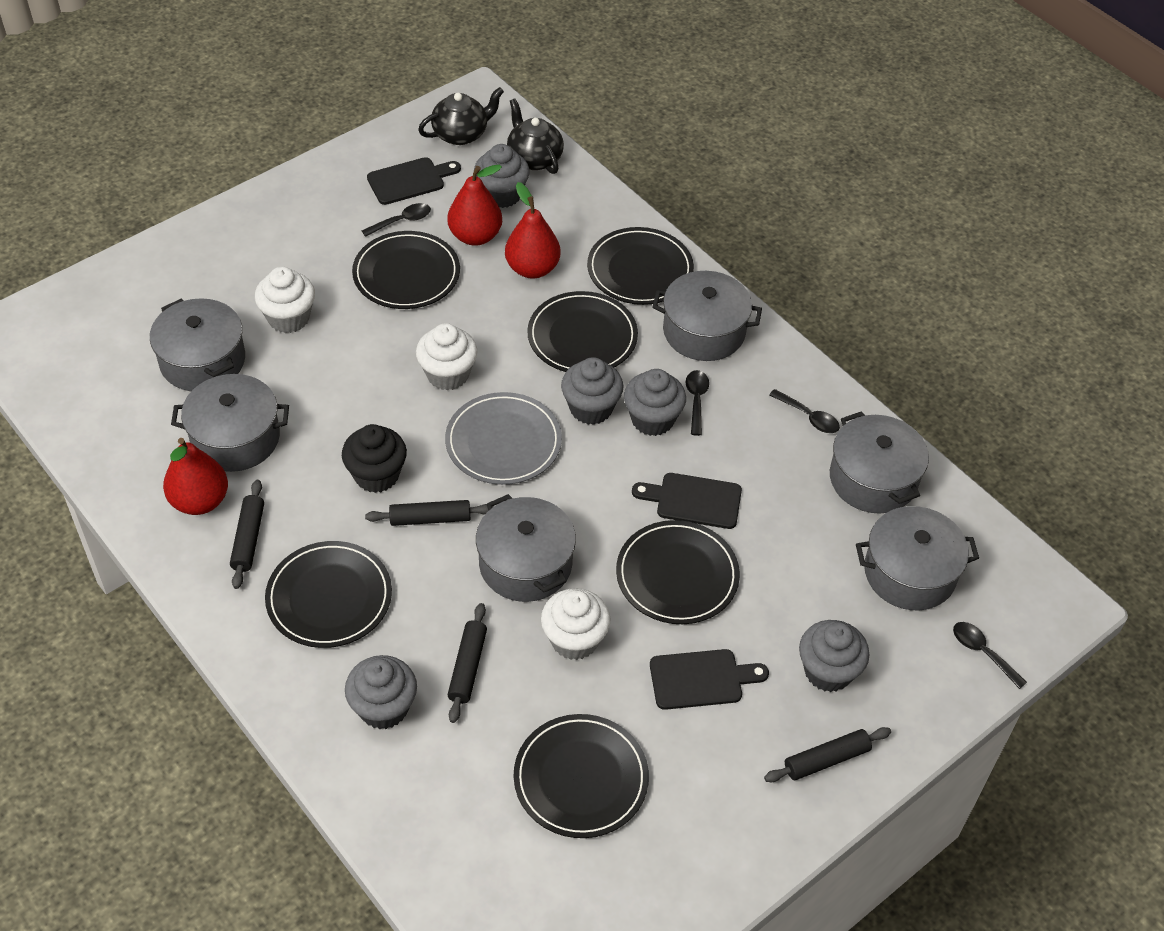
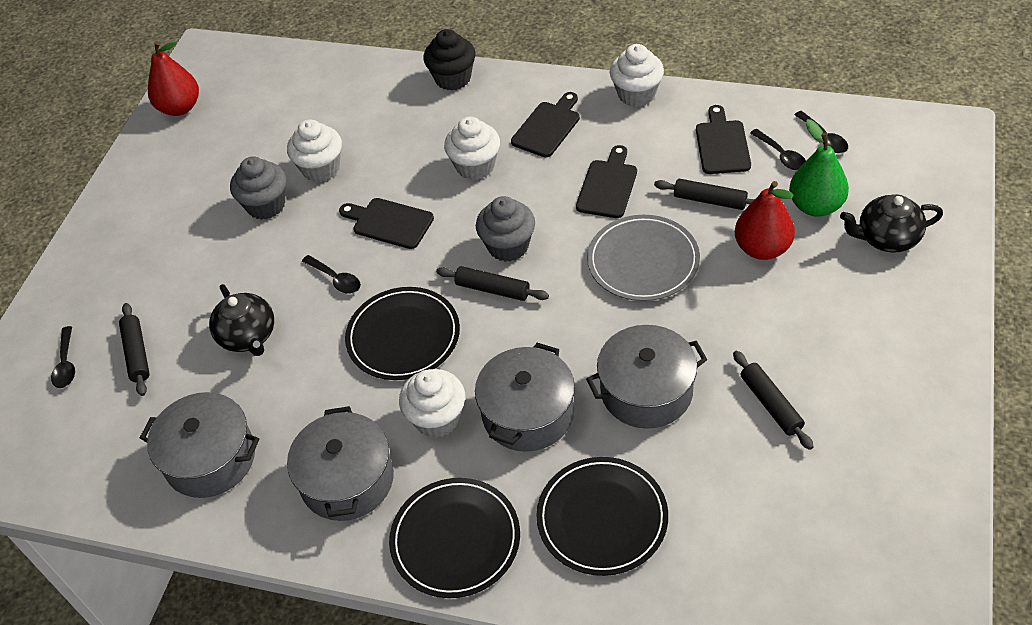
black cutting board: [367,157,461,205] [632,473,742,529] [650,649,769,710] = 3 -> [339,198,434,249] [511,92,580,157] [576,145,637,218] [696,105,751,174] = 4
black plate: [265,541,392,648] [352,231,460,309] [514,714,649,838] [527,291,638,372] [587,227,694,305] [616,520,740,624] = 6 -> [345,287,460,380] [389,478,520,598] [536,457,668,576] = 3
green pear: none = 0 -> [789,119,849,217] = 1
grey cupcake: [345,655,417,729] [474,144,530,208] [561,357,624,425] [624,369,686,436] [799,620,869,692] = 5 -> [230,157,286,220] [476,196,535,262] = 2
grey pot: [150,298,245,391] [171,374,289,472] [476,494,576,602] [653,271,762,361] [830,411,929,514] [856,506,979,610] = 6 -> [140,392,259,498] [287,406,394,521] [475,343,575,452] [586,325,707,429] = 4
red pear: [163,438,228,515] [447,165,502,246] [505,182,561,279] = 3 -> [148,41,199,116] [735,181,795,260] = 2
white cupcake: [255,267,315,333] [416,323,478,391] [541,588,611,660] = 3 -> [287,120,342,182] [399,369,465,438] [444,117,500,180] [609,44,664,107] = 4

